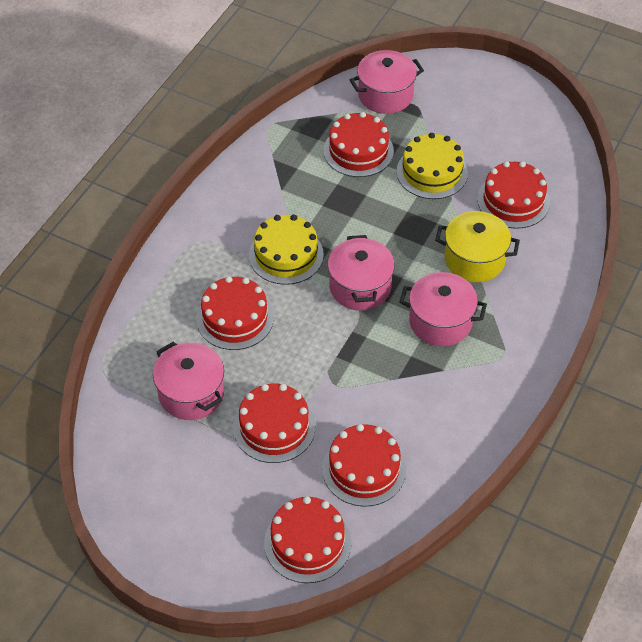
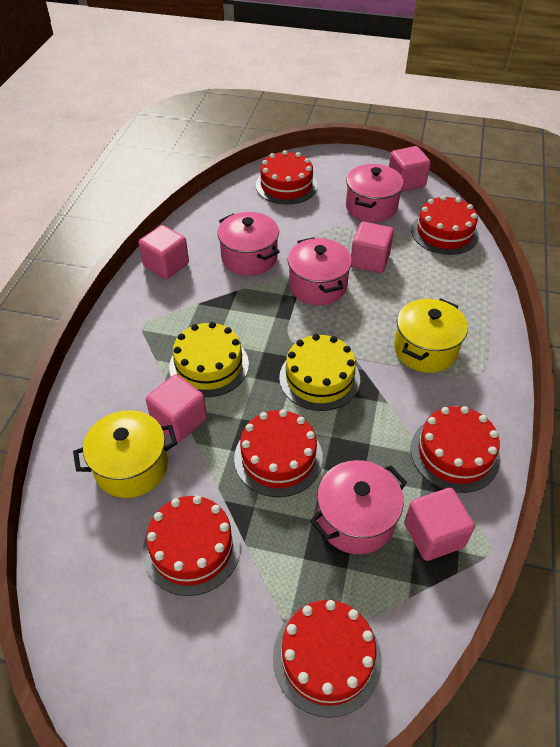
pink cube: none = 0 -> [139,225,189,279] [146,375,207,442] [351,222,394,273] [389,146,431,192] [404,488,475,561] = 5
yellow pot: [435,211,520,282] = 1 -> [73,410,177,498] [394,298,468,373] = 2

